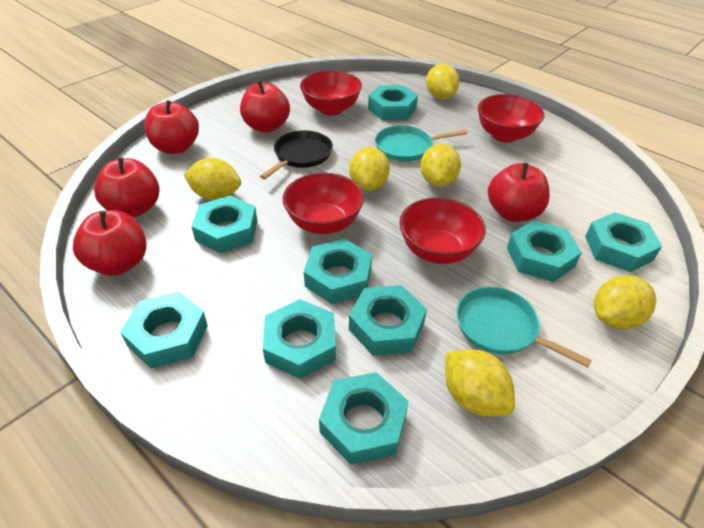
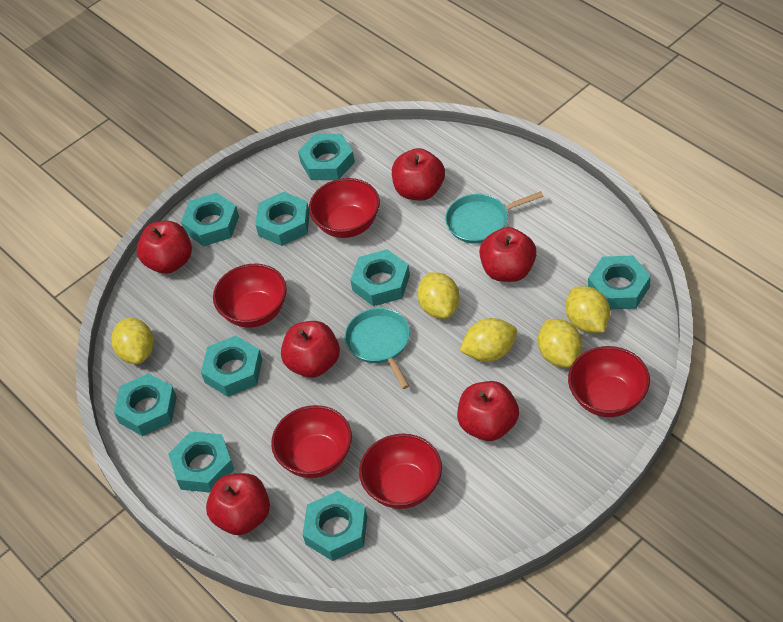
black pan: [260,130,333,179] = 1 -> none = 0
red apple: [73,210,147,276] [94,157,160,217] [144,100,199,154] [240,80,290,133] [488,163,550,222] = 5 -> [137,221,192,274] [206,473,270,535] [281,321,340,378] [392,148,445,201] [457,381,519,441] [479,227,537,282] = 6
red bowl: [283,173,364,234] [300,70,362,116] [399,198,486,264] [478,94,545,142] = 4 -> [213,264,287,328] [271,405,352,478] [309,178,380,238] [359,434,442,509] [568,346,650,417] = 5
yellow lemon: [184,158,241,200] [349,147,390,191] [420,144,461,187] [426,64,459,99] [445,349,515,416] [594,275,656,329] = 6 -> [111,318,154,364] [417,272,460,319] [460,318,517,362] [538,319,582,367] [566,286,610,333] = 5

